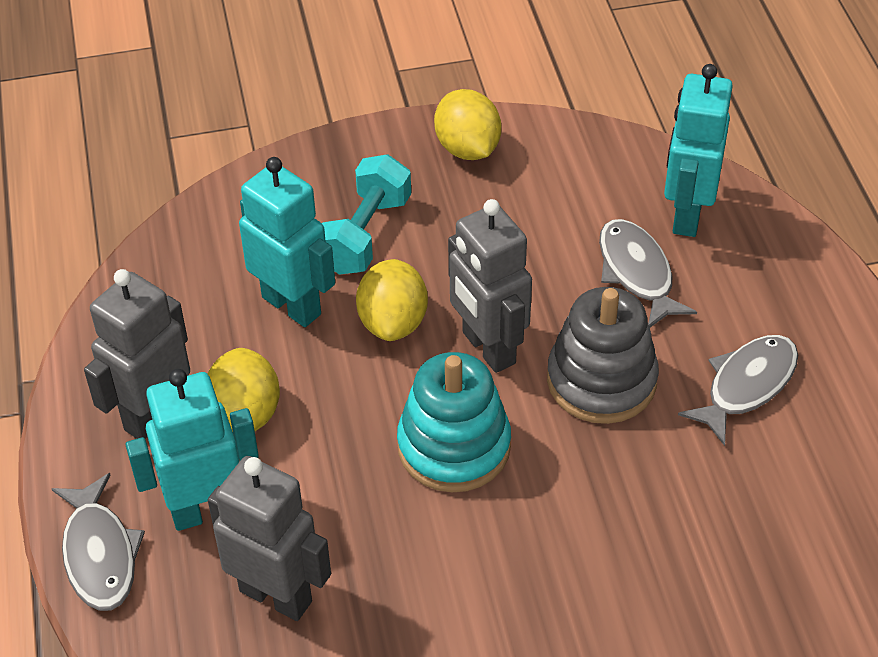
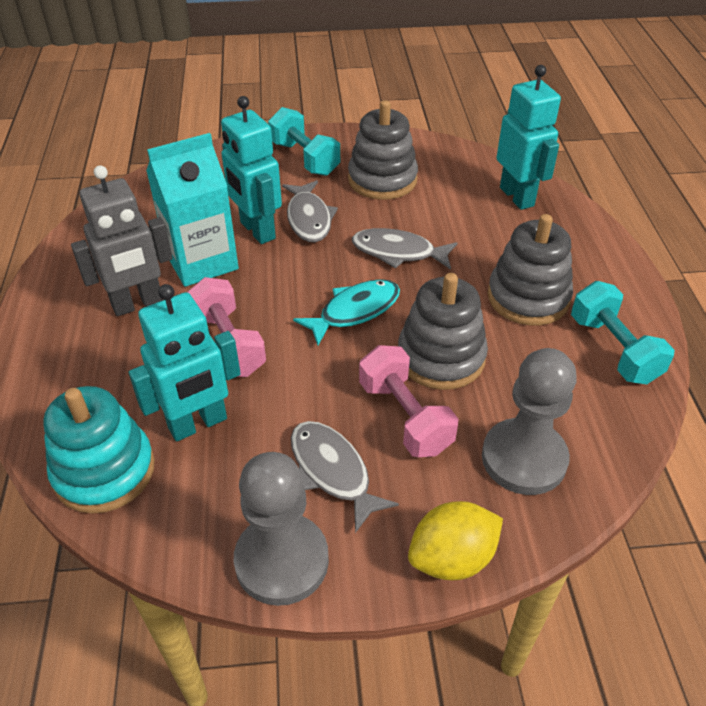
grey pawn: none = 0 -> [234,452,329,606] [482,348,577,495] = 2
grey robot: [84,269,190,439] [208,456,331,621] [448,199,532,373] = 3 -> [71,165,173,316] = 1
grey stacking toy: [547,287,659,424] = 1 -> [348,100,418,200] [398,273,488,390] [488,214,573,326] = 3
pink dumbbell: none = 0 -> [187,277,266,377] [359,345,458,457] = 2
turquoise carton: none = 0 -> [146,133,239,287] = 1
turquoise dumbbell: [322,154,411,275] = 1 -> [268,107,340,176] [571,281,675,384] = 2
turquoise fish: none = 0 -> [293,279,400,345] = 1
yellow lemon: [208,348,280,432] [356,259,428,341] [434,89,501,160] = 3 -> [408,501,503,580] = 1

